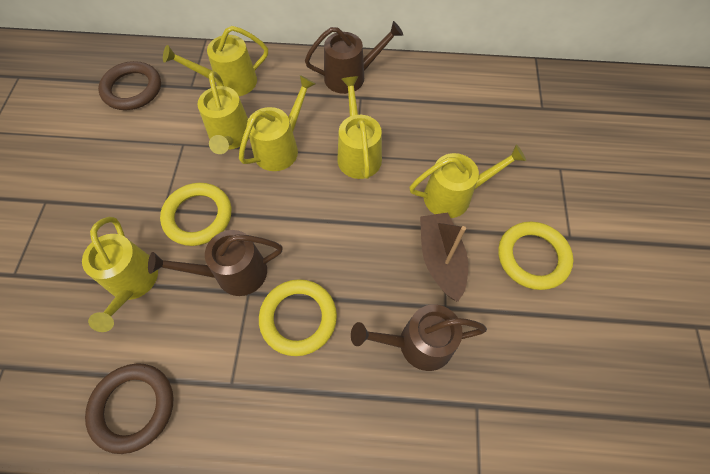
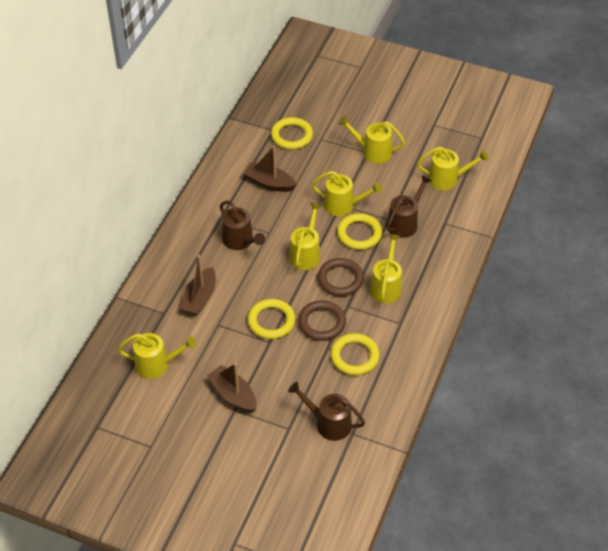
brown boat: [420,212,468,302] = 1 -> [180,255,216,316] [207,363,256,413] [243,146,297,192] = 3
yellow ring: [160,183,231,246] [259,279,337,356] [498,221,573,290] = 3 -> [248,299,295,339] [271,117,313,149] [331,333,380,375] [337,213,382,250] = 4

